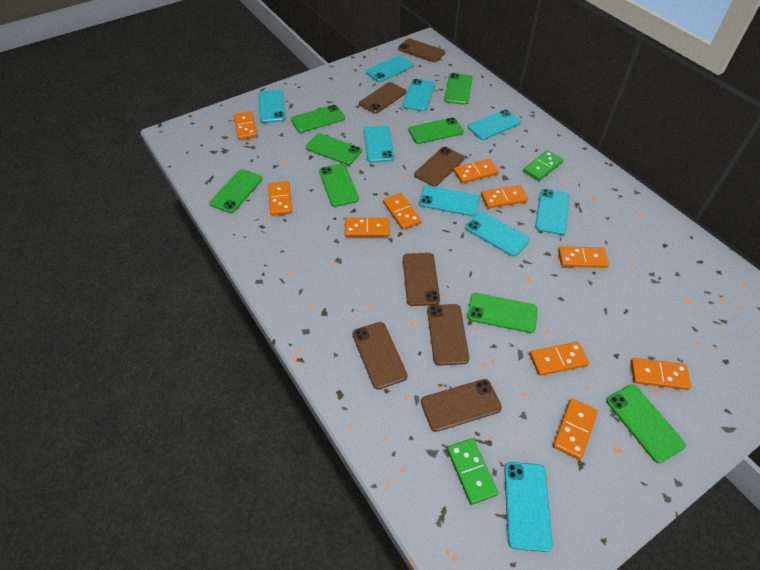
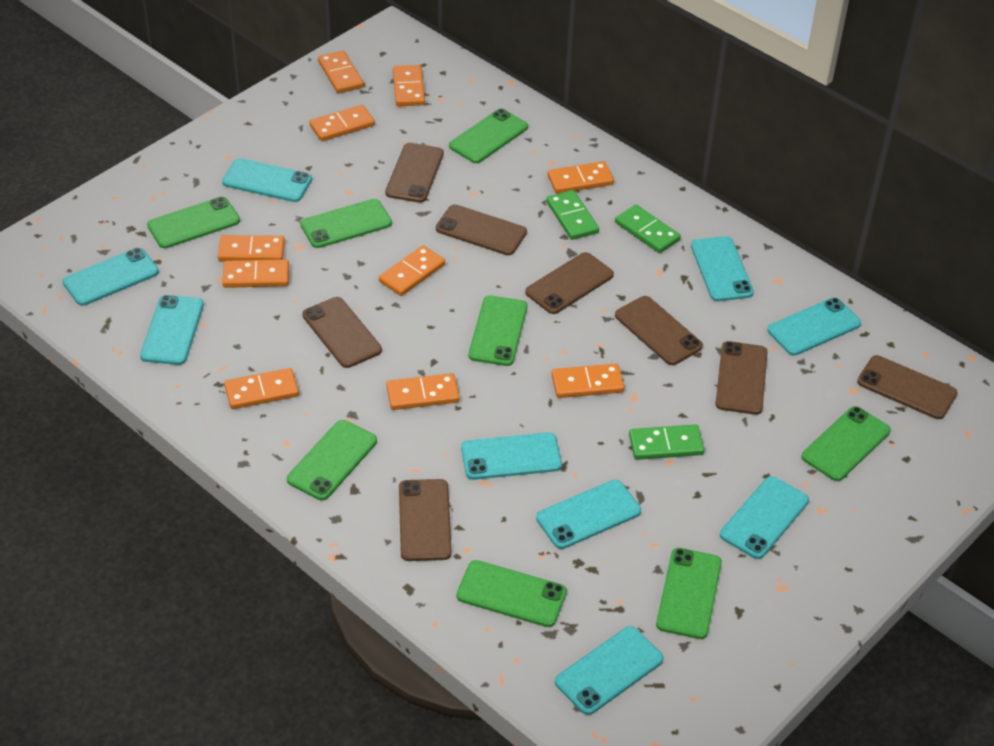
brown phone: [352,322,407,389] [359,82,406,114] [398,38,445,62] [403,253,440,306] [414,147,465,187] [421,379,502,432] [427,304,469,365] = 7 -> [302,297,382,368] [385,143,444,203] [399,479,452,561] [436,204,527,255] [525,252,614,314] [615,296,703,365] [715,341,768,415] [857,355,958,419] = 8
green domino: [447,438,498,505] [523,150,563,181] = 2 -> [546,190,599,240] [615,204,681,253] [629,424,705,460] = 3

